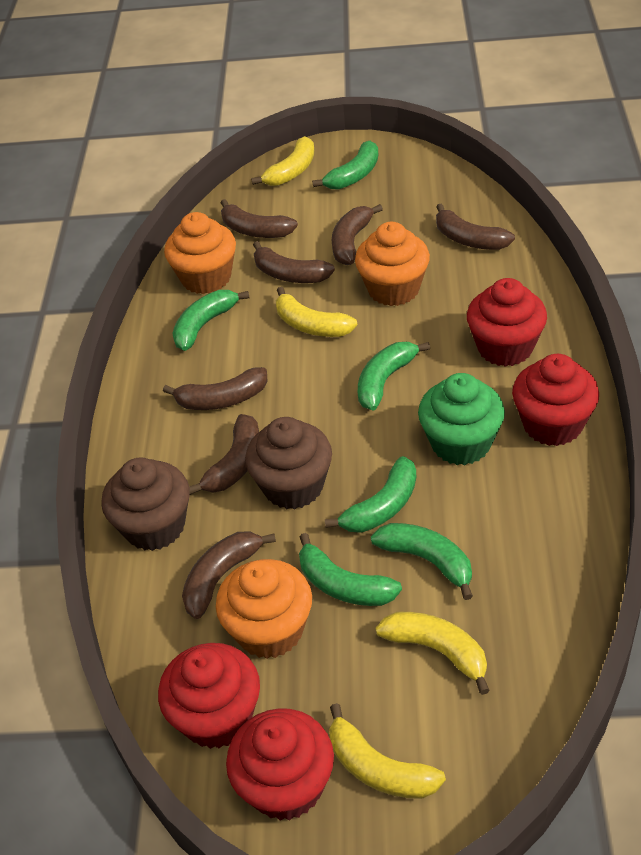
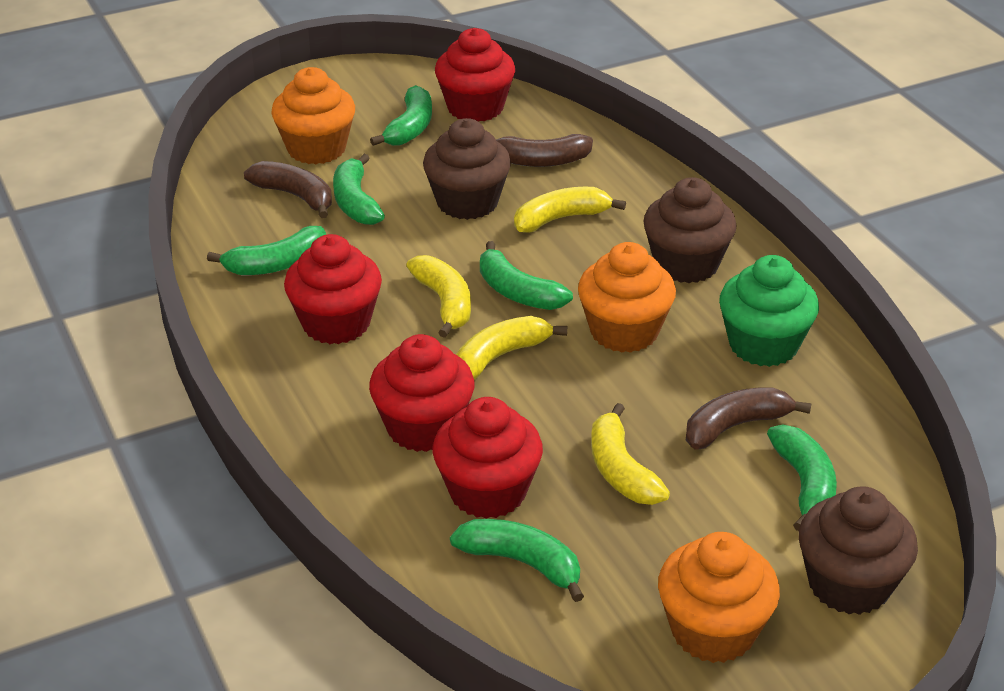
brown banana: [163,367,267,410] [182,531,276,619] [189,414,259,495] [221,199,298,238] [253,241,335,283] [332,204,383,265] [436,203,515,250] = 7 -> [244,161,332,218] [496,134,593,167] [686,387,811,450] = 3
brown cupcake: [101,457,190,551] [245,417,332,510] = 2 -> [423,118,511,220] [643,177,737,283] [799,486,918,615] = 3

